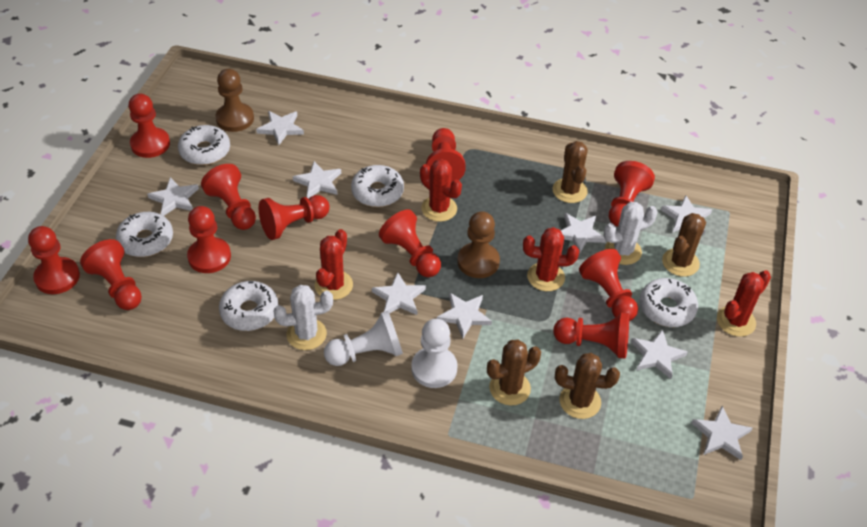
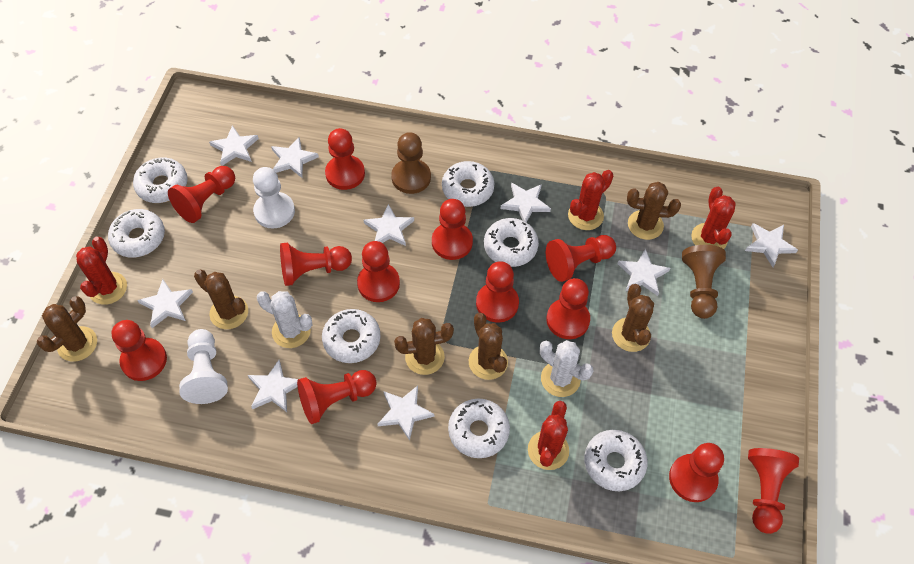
brown cactus: [487,340,541,406] [553,141,588,203] [555,353,620,419] [662,213,706,277] = 4 -> [37,297,97,362] [194,270,248,329] [394,318,454,375] [469,313,508,380] [612,284,654,352] [627,182,681,240] = 6
red pawn: [28,226,80,294] [80,239,142,310] [129,94,170,158] [187,206,231,273] [201,164,256,230] [259,195,330,240] [379,209,441,277] [426,128,466,182] [553,313,629,359] [579,249,638,321] [609,161,655,227] = 11 -> [112,320,167,381] [168,166,235,223] [280,243,352,286] [297,370,377,424] [325,128,365,190] [357,241,400,302] [432,199,473,260] [476,261,519,323] [546,235,616,282] [546,278,590,339] [669,443,724,502] [748,448,799,534] = 12
white donut: [116,212,173,257] [178,125,230,165] [219,281,278,331] [351,165,404,207] [639,278,698,327] = 5 -> [108,209,165,257] [133,158,188,203] [322,309,381,363] [442,161,494,207] [448,399,510,458] [484,218,539,267] [584,430,648,491] = 7

